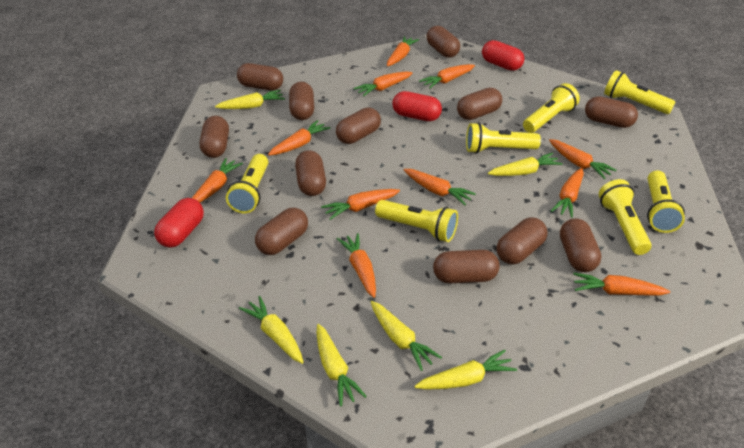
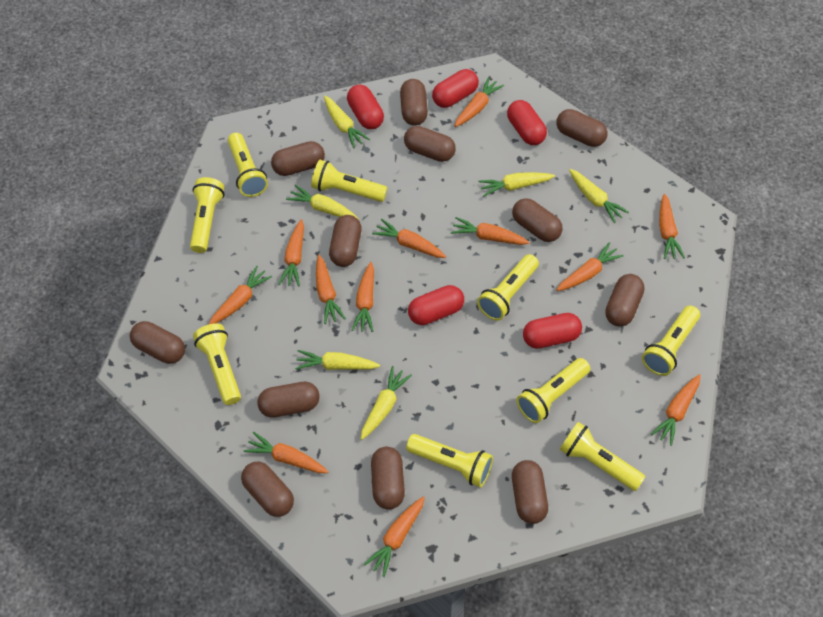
orange carrot: [192,158,243,202] [268,120,330,155] [321,189,400,220] [337,233,376,298] [354,71,413,97] [387,36,419,66] [404,169,476,205] [419,64,475,89] [549,139,617,179] [551,168,584,218] [573,273,670,296] = 11 -> [208,266,272,325] [244,432,329,473] [278,219,304,286] [316,255,346,324] [351,262,374,332] [364,496,425,577] [372,219,446,258] [451,217,530,245] [454,77,504,127] [556,242,624,291] [651,374,701,446] [659,194,685,259] = 12
red capsule: [154,198,204,248] [392,91,442,121] [482,40,524,71] = 3 -> [347,85,384,129] [408,285,464,325] [432,69,479,108] [507,100,547,145] [523,313,582,349] = 5
yellow flashlight: [226,154,268,213] [375,200,458,242] [466,122,541,154] [523,83,580,133] [599,179,652,255] [604,70,675,114] [647,170,685,233] = 7 -> [190,177,224,253] [193,323,241,405] [228,133,268,197] [311,160,387,202] [406,434,493,487] [477,254,539,321] [516,358,590,423] [560,422,645,491] [642,306,700,376] = 9

